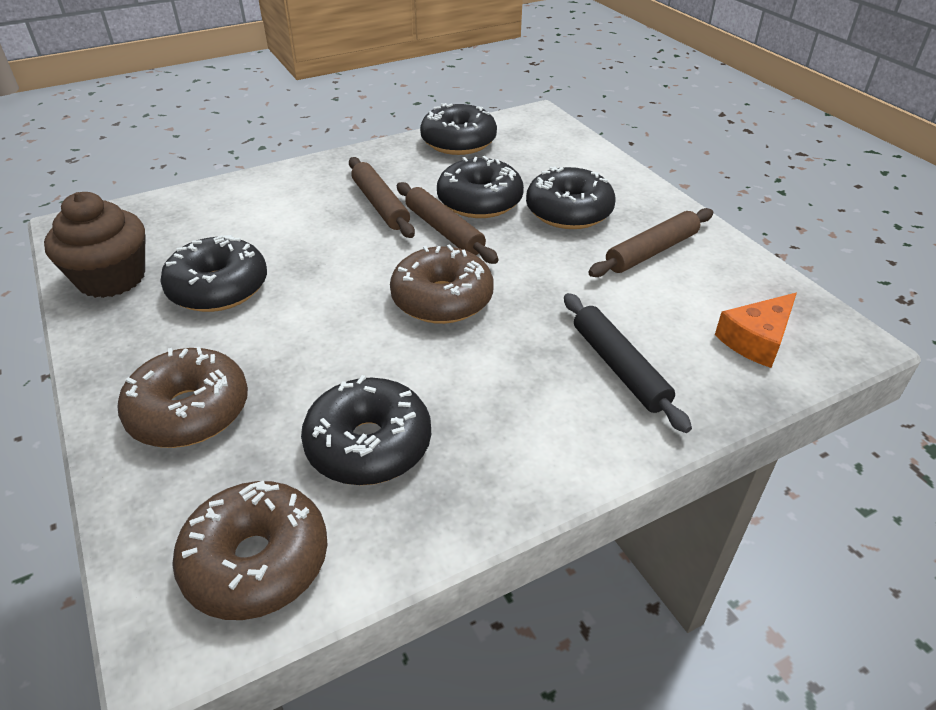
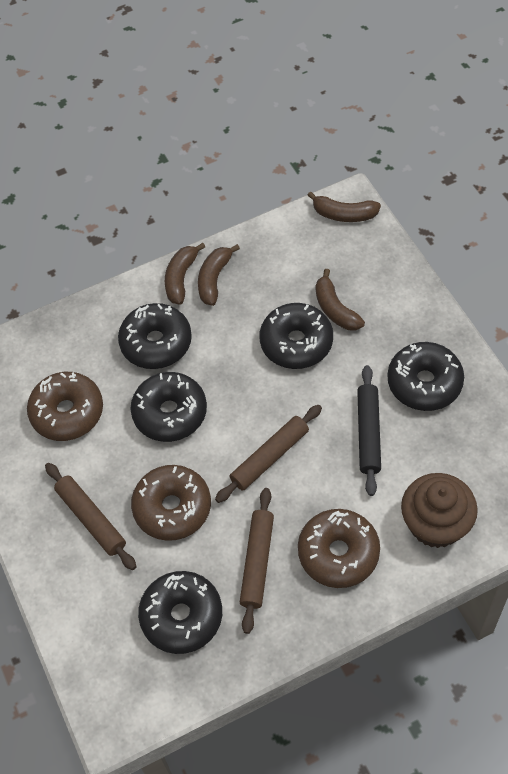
brown banana: none = 0 -> [165,243,205,305] [198,244,240,306] [308,192,381,222] [316,269,365,330] = 4
orange cheese: [715,293,797,368] = 1 -> none = 0

